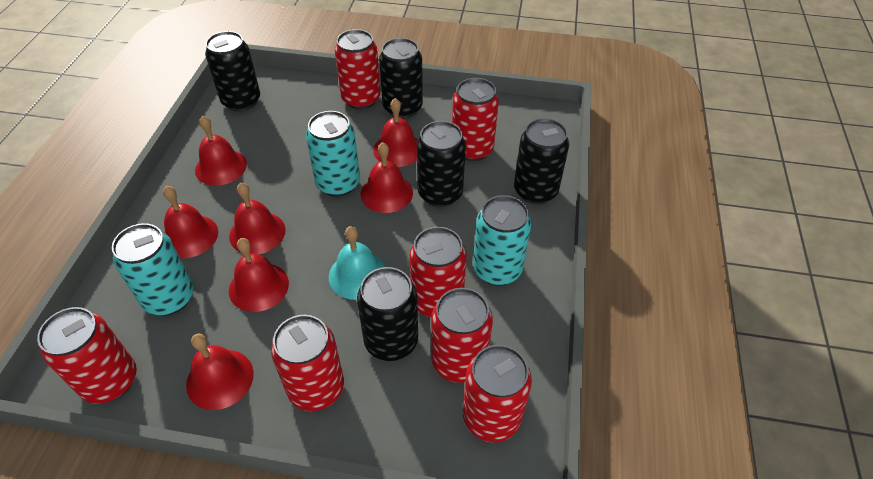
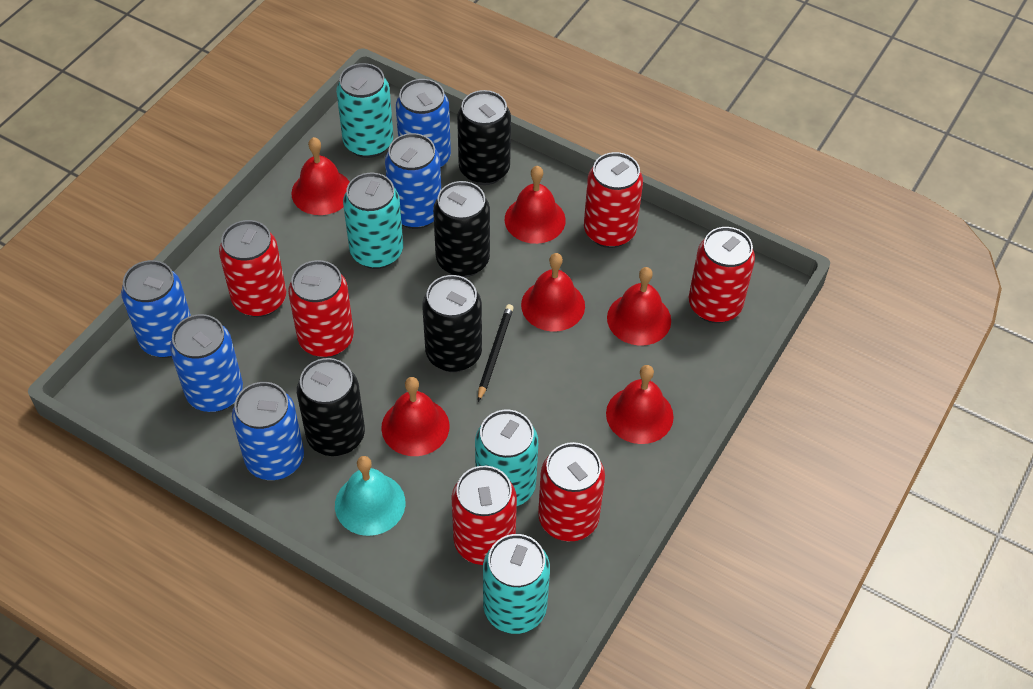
black can: [205,31,260,112] [357,267,418,361] [379,38,423,119] [417,121,466,207] [514,118,569,205] = 5 -> [297,358,365,456] [422,275,482,372] [433,181,490,277] [457,90,511,185] = 4
black pencil: none = 0 -> [478,304,514,402] = 1
blue can: none = 0 -> [121,260,191,358] [170,314,243,412] [232,382,304,480] [385,133,441,229] [396,79,451,168] = 5
red bell: [163,186,218,258] [186,334,254,410] [195,116,247,186] [229,183,286,254] [229,238,289,312] [361,142,413,213] [373,98,418,167] = 7 -> [291,137,350,215] [381,377,450,456] [505,166,566,244] [521,253,585,331] [606,365,674,444] [607,267,671,346] = 6
red can: [37,307,137,404] [271,315,344,411] [335,29,380,110] [410,227,467,317] [431,288,493,383] [452,78,499,161] [463,345,532,442] = 7 -> [219,220,286,317] [288,260,354,358] [452,466,517,565] [538,442,605,541] [584,152,643,248] [689,227,755,323] = 6
turquoise can: [112,223,194,316] [306,111,360,197] [473,195,531,286] = 3 -> [336,63,393,158] [343,173,403,269] [475,410,538,506] [483,534,550,634] = 4

